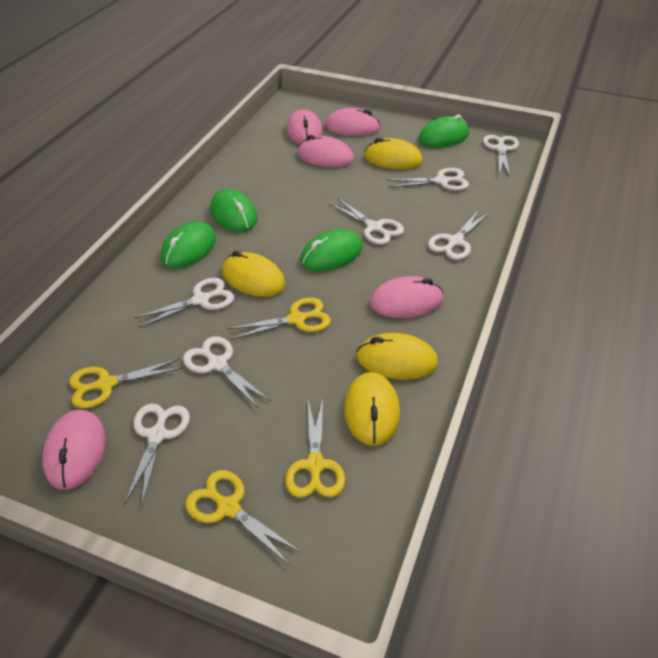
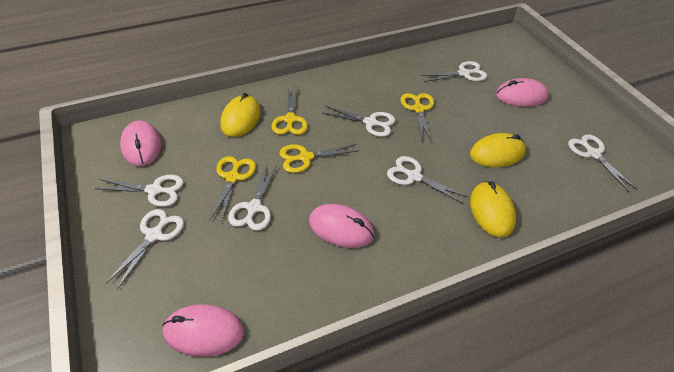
green mouse: [161,221,216,268] [210,189,257,232] [300,229,363,271] [419,115,469,148] = 4 -> none = 0
pink mouse: [42,409,106,490] [287,109,323,144] [297,135,354,167] [325,108,380,136] [370,276,443,318] = 5 -> [120,121,161,166] [162,305,244,357] [309,204,374,248] [496,78,549,107] = 4
yellow mouse: [222,251,285,297] [344,372,400,446] [356,333,438,380] [364,138,422,169] = 4 -> [220,93,261,137] [470,133,526,167] [470,181,516,237] = 3

